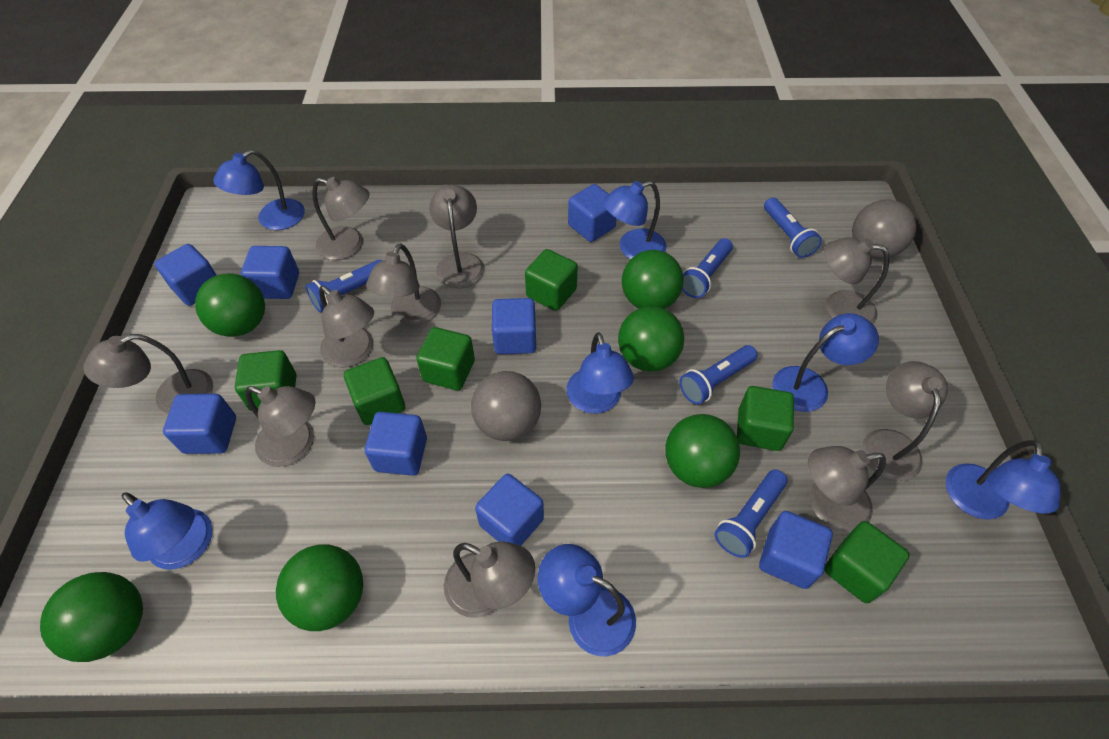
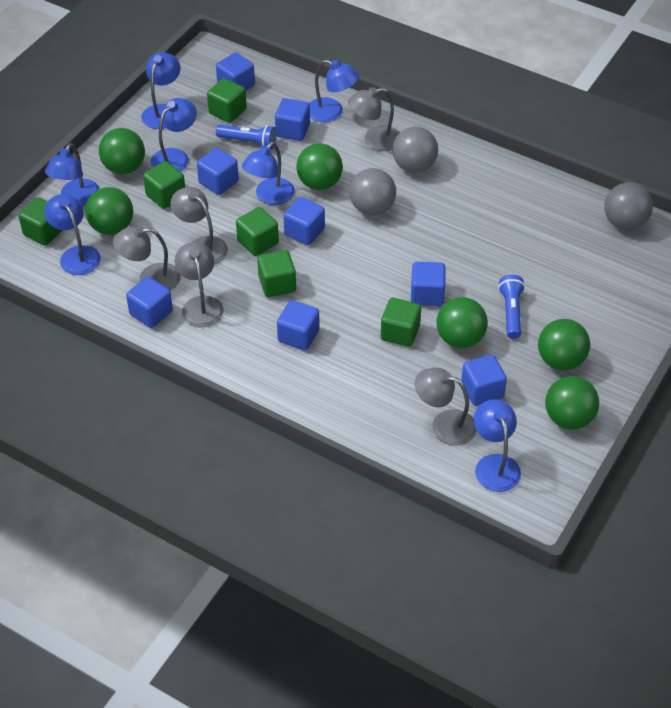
blue flashlight: [305,260,382,313] [679,345,758,405] [682,238,733,298] [714,470,787,558] [764,198,822,258] = 5 -> [216,125,277,149] [498,275,525,339] = 2
grey ball: [471,371,541,441] [852,199,917,258] = 2 -> [349,168,396,215] [392,127,438,173] [604,183,653,230] = 3
grey lamp: [84,334,213,414] [245,386,316,467] [312,177,370,260] [319,286,374,367] [366,243,441,325] [429,185,485,288] [444,541,535,618] [808,446,886,532] [824,237,889,324] [862,361,948,481] = 10 -> [113,226,181,290] [170,187,228,264] [174,242,224,328] [348,87,400,151] [415,367,477,446] = 5

